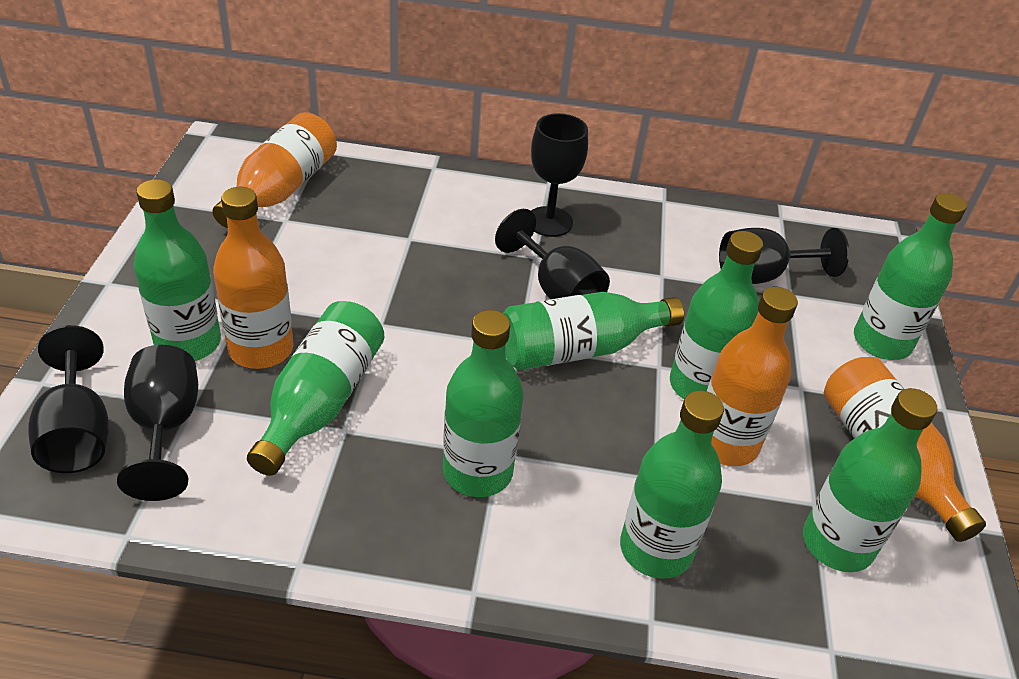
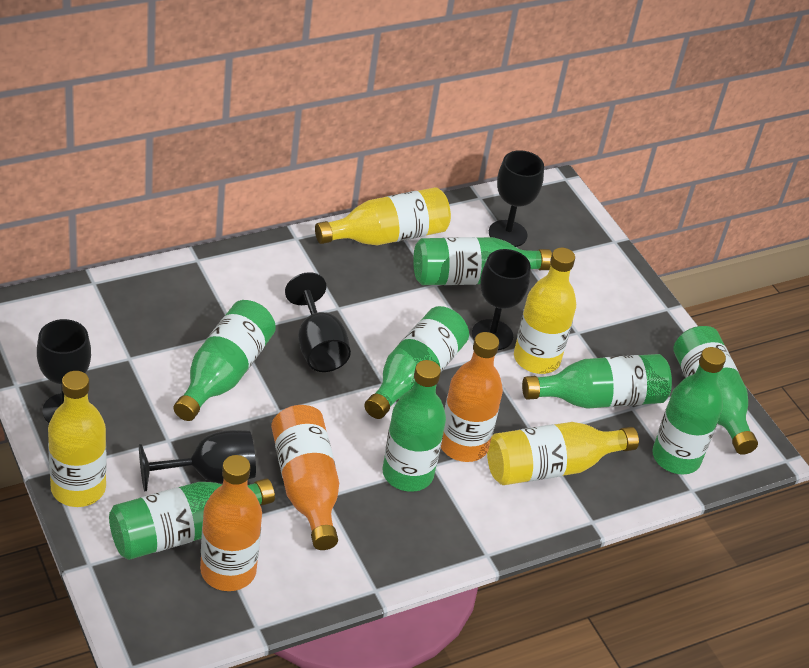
orange bottle: [212,112,337,228] [213,187,294,369] [707,287,798,466] [824,357,986,542] = 4 -> [200,455,262,591] [271,405,339,550] [441,332,503,462] = 3
yellow bottle: none = 0 -> [48,371,107,507] [315,187,451,245] [487,422,639,485] [514,248,576,374] = 4

